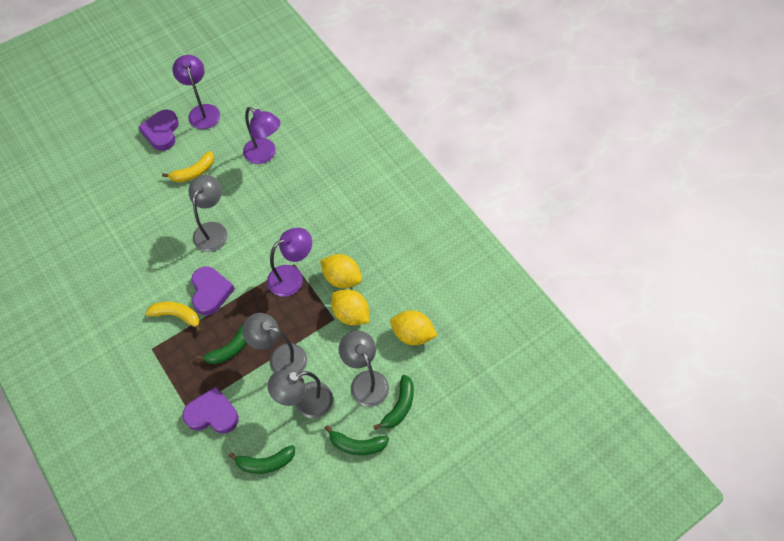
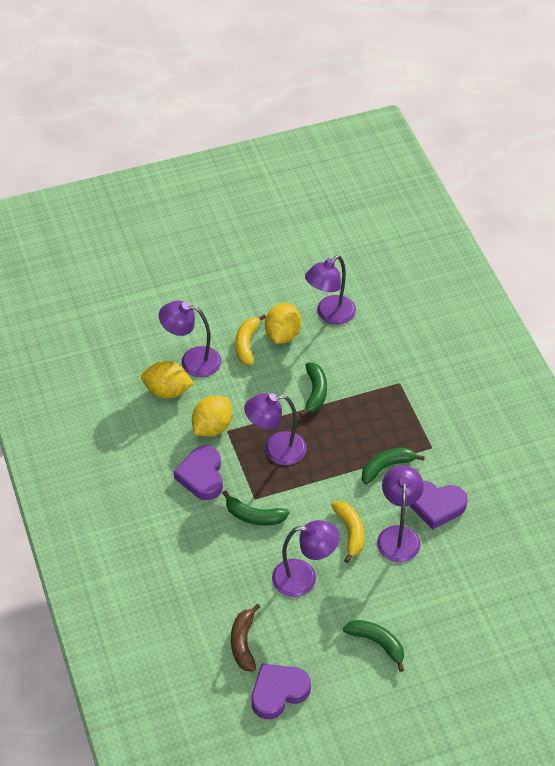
brown banana: none = 0 -> [231,604,260,671] = 1
grey lamp: [189,175,227,252] [242,313,307,373] [268,369,333,418] [339,330,389,407] = 4 -> none = 0
purple lamp: [173,55,220,129] [243,107,281,164] [267,228,312,297] = 3 -> [159,301,221,377] [244,394,307,465] [272,520,340,597] [305,255,356,325] [377,465,424,562] = 5

